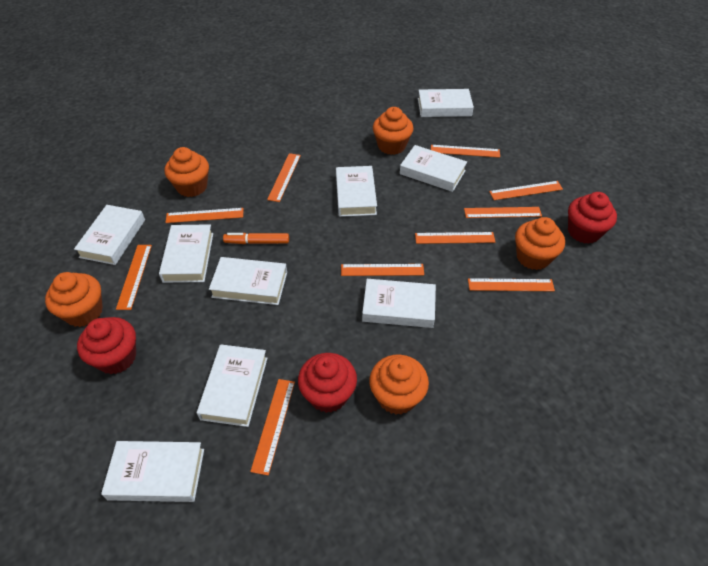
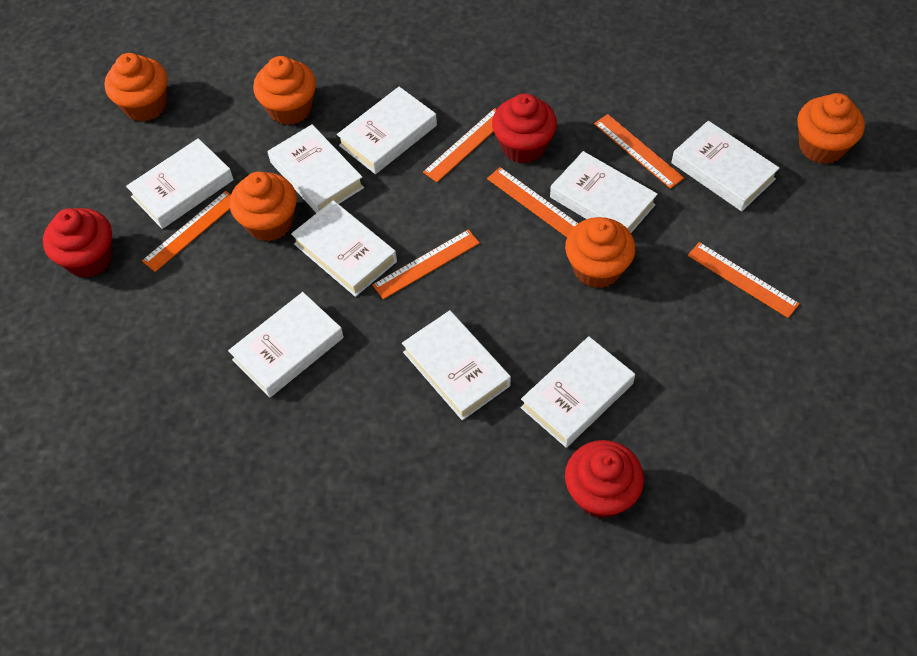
orange marker: [223,233,289,244] = 1 -> none = 0
orange ruler: [116,245,152,310] [165,208,243,223] [250,379,295,476] [267,153,301,202] [341,264,424,276] [415,232,495,244] [431,145,500,158] [464,207,542,218] [468,278,555,291] [489,181,563,200] = 10 -> [142,191,231,272] [372,229,480,299] [423,108,497,182] [487,167,578,237] [594,114,684,189] [688,242,800,318] = 6

